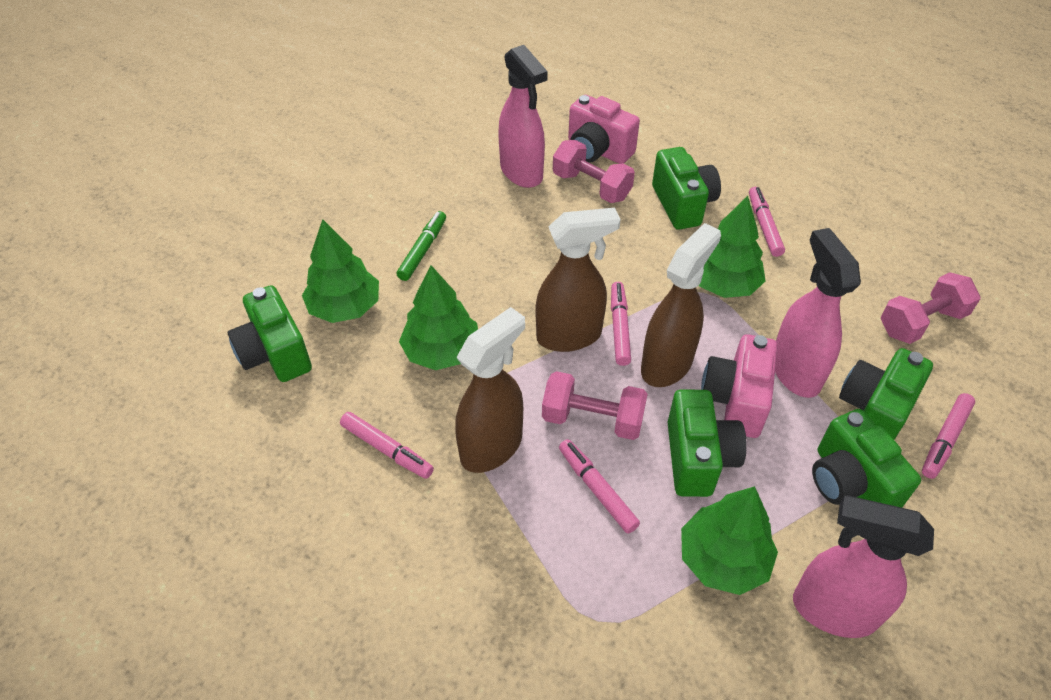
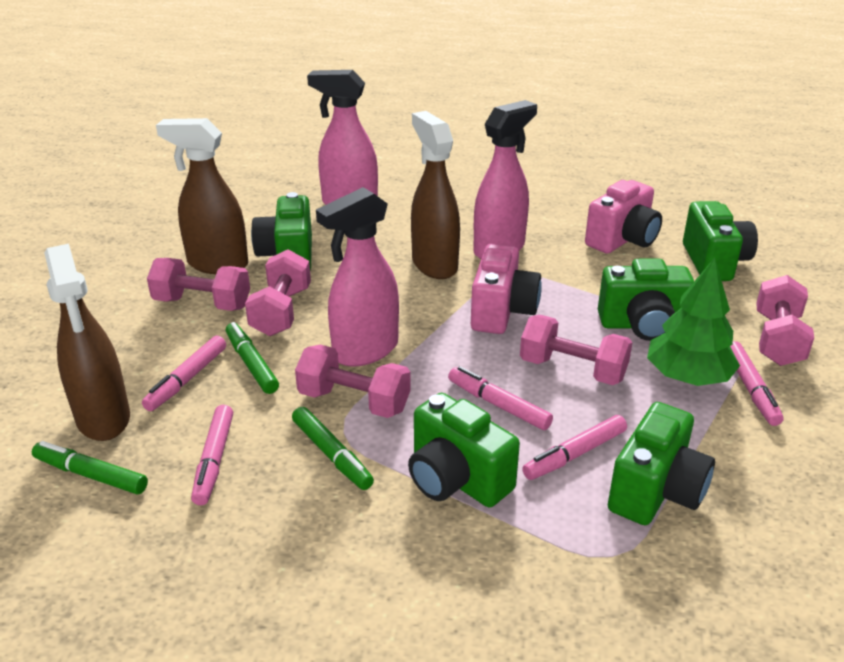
green marker: [397,211,446,281] = 1 -> [32,441,148,494] [226,322,279,394] [292,407,374,490] = 3
green tree: [302,219,379,323] [399,265,478,370] [681,486,778,595] [699,196,766,298] = 4 -> [647,258,740,386] = 1
pink dumbbell: [542,371,648,440] [553,140,635,203] [881,272,981,344] = 3 -> [147,258,250,311] [245,249,311,336] [295,345,411,418] [520,315,633,385] [756,275,814,366] = 5

